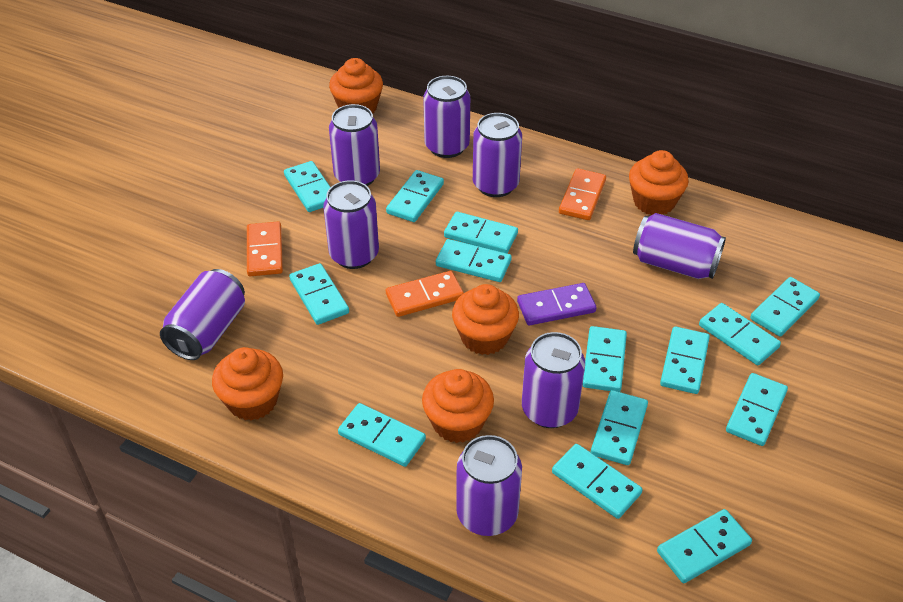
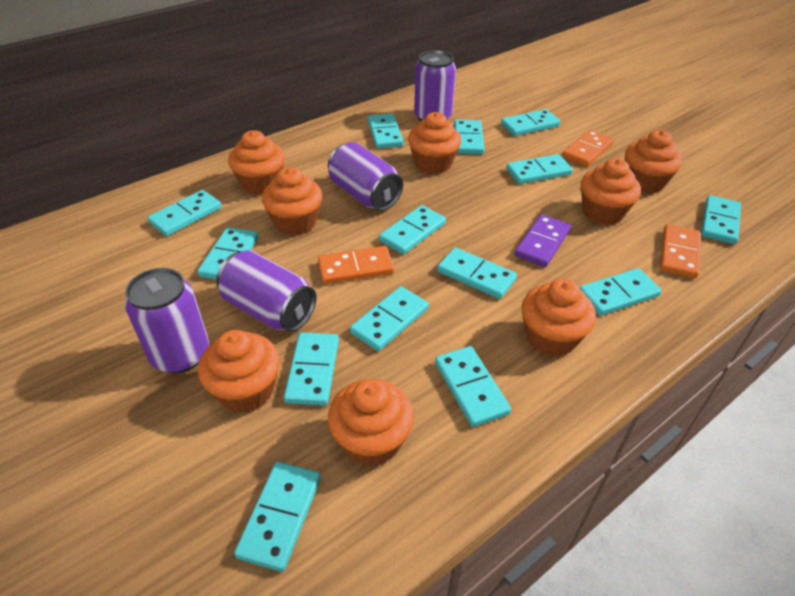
orange cupcake: [212,347,283,421] [329,58,383,114] [422,369,494,443] [452,284,519,355] [629,150,689,215] = 5 -> [198,330,280,413] [228,130,285,195] [262,167,323,236] [328,379,414,467] [408,112,461,174] [521,279,596,357] [581,158,641,225] [625,130,682,194] = 8
purple can: [160,269,245,360] [323,180,379,269] [329,104,380,186] [423,76,470,158] [456,435,522,536] [473,113,522,197] [522,332,585,428] [633,213,726,279] = 8 -> [125,268,209,374] [216,250,316,332] [328,142,403,211] [414,50,456,121] = 4

